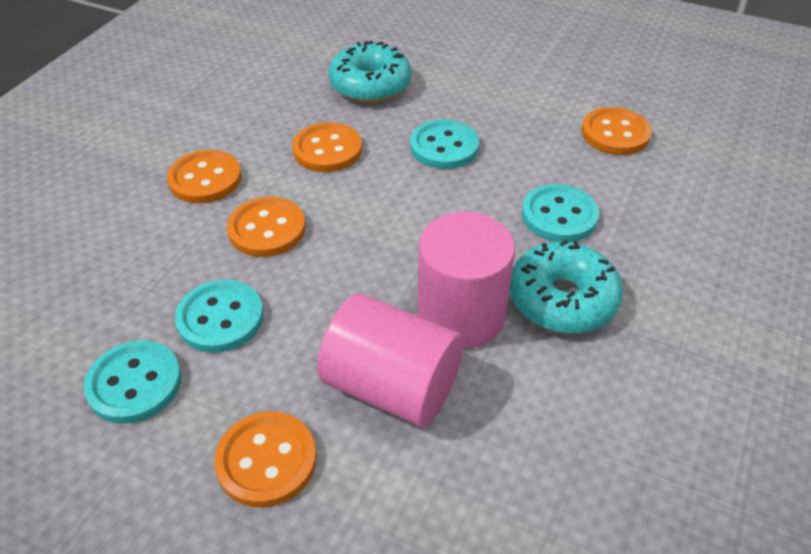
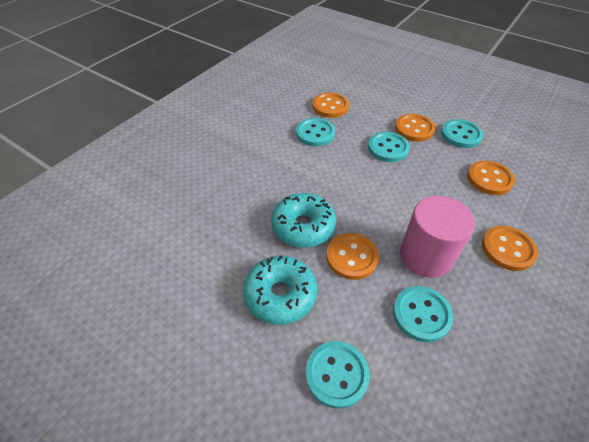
pink cylinder: [317,294,464,427] [417,212,515,349] = 2 -> [400,196,475,278] = 1
turquoise button: [83,340,181,424] [175,280,263,353] [410,119,479,169] [522,184,599,242] = 4 -> [296,118,335,146] [306,341,370,409] [368,132,410,162] [393,286,453,342] [441,119,483,148] = 5

